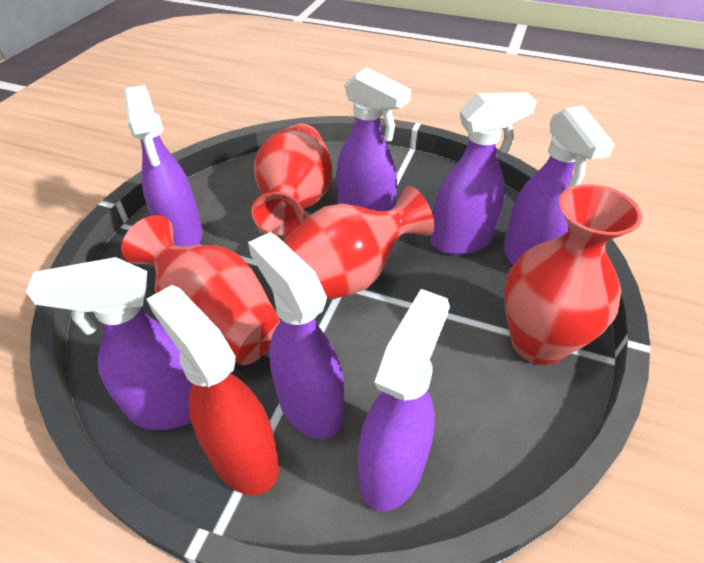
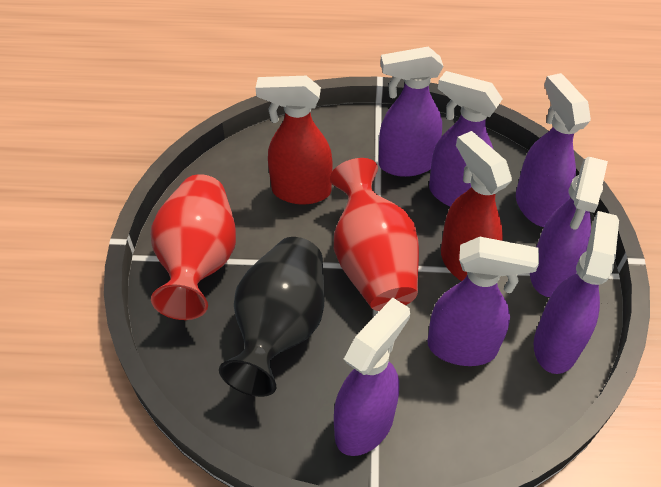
black vase: none = 0 -> [219,237,324,397] = 1
red spray bottle: [146,285,279,495] = 1 -> [256,76,333,205] [441,131,512,281] = 2
red vase: [121,215,280,365] [251,124,332,238] [283,186,434,300] [504,184,643,365] = 4 -> [150,174,236,320] [330,158,419,311] = 2

